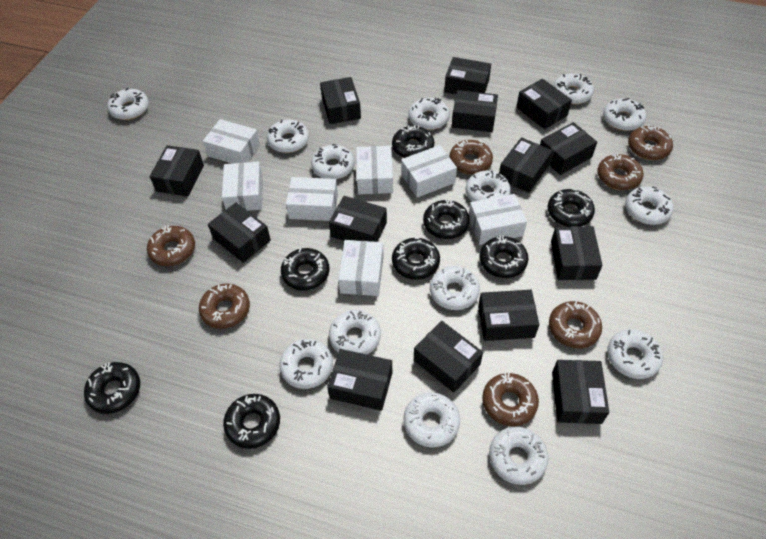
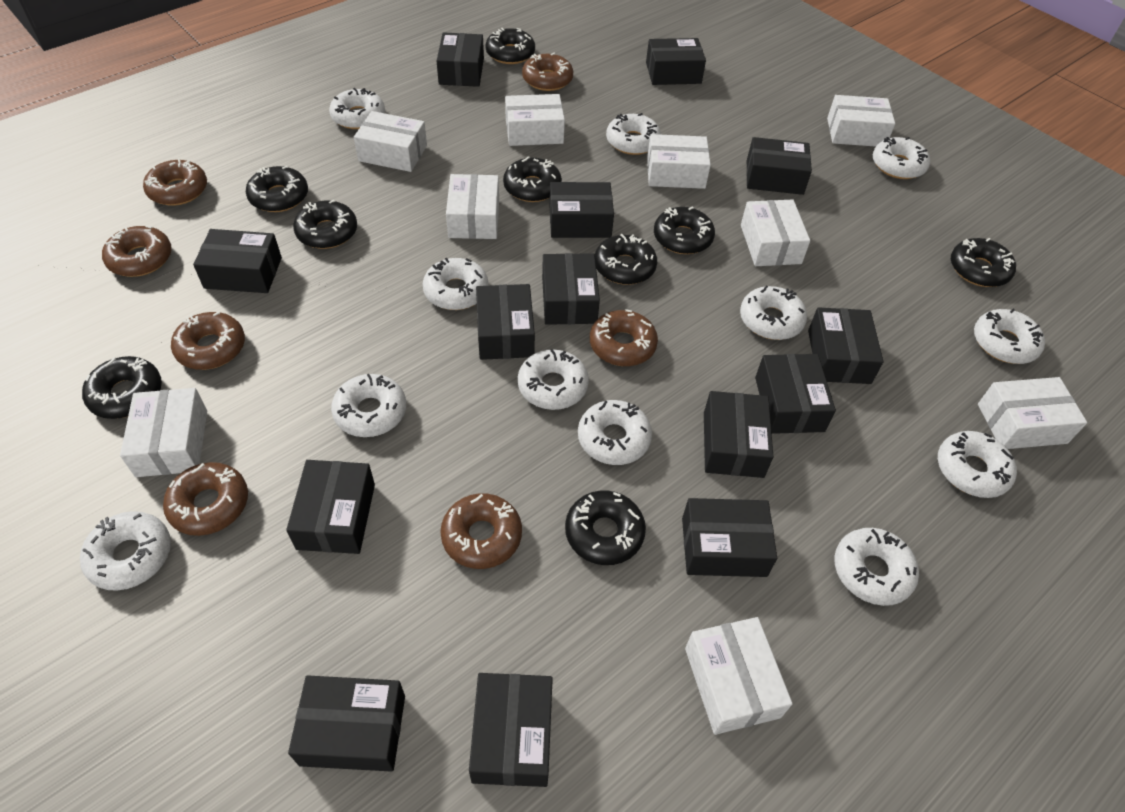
black donut: [84,362,140,414] [223,394,280,449] [281,248,329,291] [392,125,434,158] [392,237,440,280] [423,199,470,239] [479,235,529,278] [547,189,595,227] = 8 -> [82,356,162,419] [246,166,308,212] [293,200,357,249] [486,28,535,64] [503,156,562,202] [565,490,646,565] [595,234,657,285] [654,206,715,254] [951,238,1016,287] = 9
white box: [203,119,260,164] [222,162,263,211] [286,177,338,221] [338,240,384,296] [356,146,393,194] [401,145,457,198] [469,194,527,245] = 7 -> [120,388,207,477] [354,111,427,172] [446,174,499,239] [505,94,565,146] [647,134,711,189] [685,617,793,735] [741,199,810,266] [827,95,895,147] [978,377,1087,449] = 9
white donut: [107,88,149,120] [267,120,309,153] [279,339,333,389] [311,144,355,179] [329,310,381,355] [404,392,460,448] [409,98,450,130] [430,266,480,310] [465,170,511,202] [489,427,549,485] [553,73,594,104] [603,98,646,131] [607,329,663,379] [625,186,674,225] = 14 -> [80,511,171,591] [329,88,385,129] [331,374,406,437] [423,258,489,310] [518,349,589,410] [578,400,652,465] [606,113,661,155] [740,285,807,340] [834,528,919,606] [873,137,930,179] [938,431,1017,498] [974,309,1045,364] = 12

